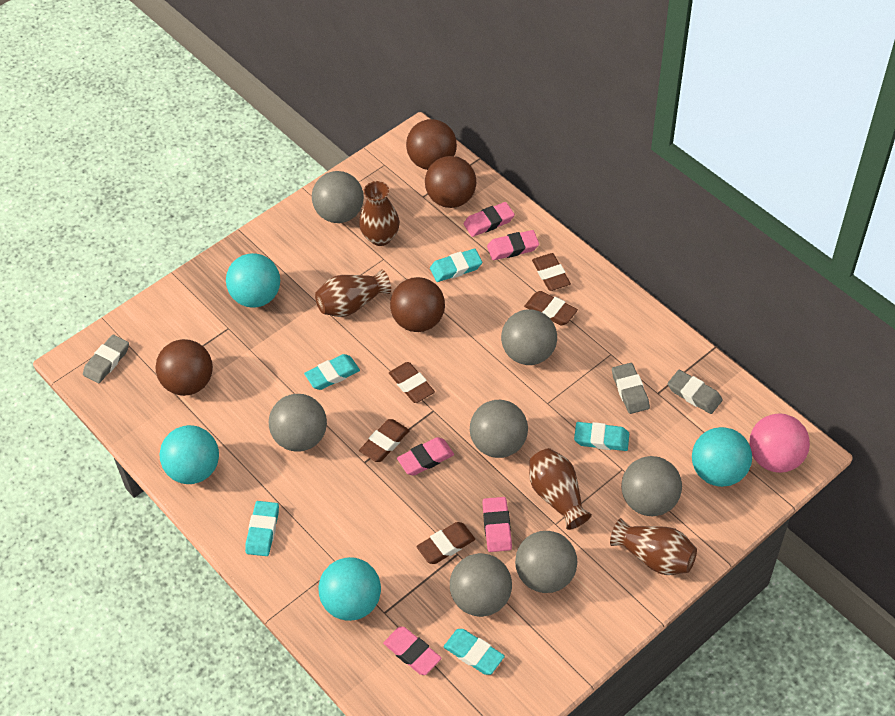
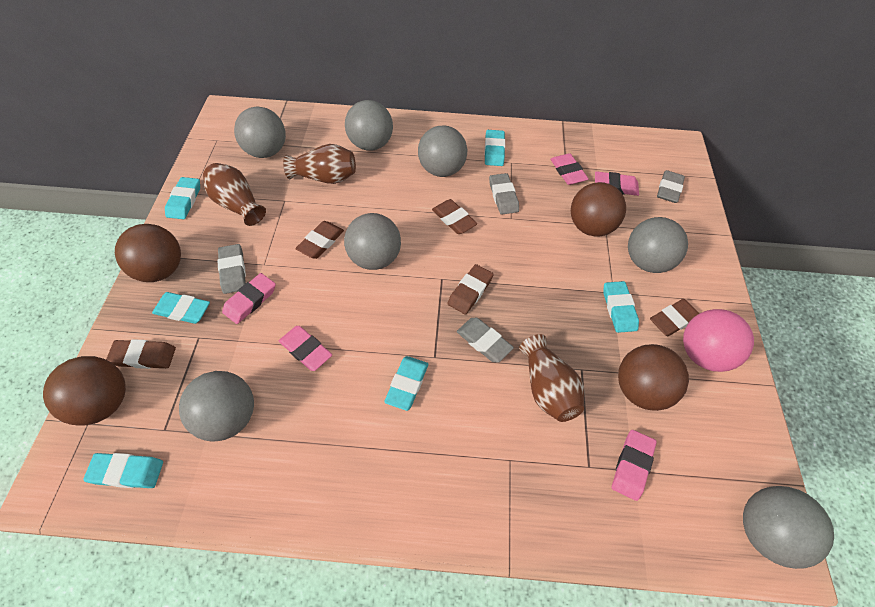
brown vase: [315,269,391,317] [359,181,400,246] [529,448,592,530] [610,518,697,575] = 4 -> [203,163,266,226] [283,144,356,184] [519,334,584,422] = 3
grey eraser: [83,334,129,383] [612,363,650,414] [668,370,723,414] = 3 -> [217,244,246,294] [457,318,514,363] [489,173,519,215] [657,170,685,203] = 4
turquoise ball: [160,425,219,484] [226,253,280,308] [318,557,381,621] [692,427,752,487] = 4 -> none = 0
turquoise eraser: [245,501,279,556] [304,354,360,390] [430,249,482,282] [444,629,505,675] [574,422,629,451] = 5 -> [83,453,163,488] [152,292,210,324] [165,177,200,219] [384,356,428,411] [484,130,505,166] [603,281,639,333] = 6

